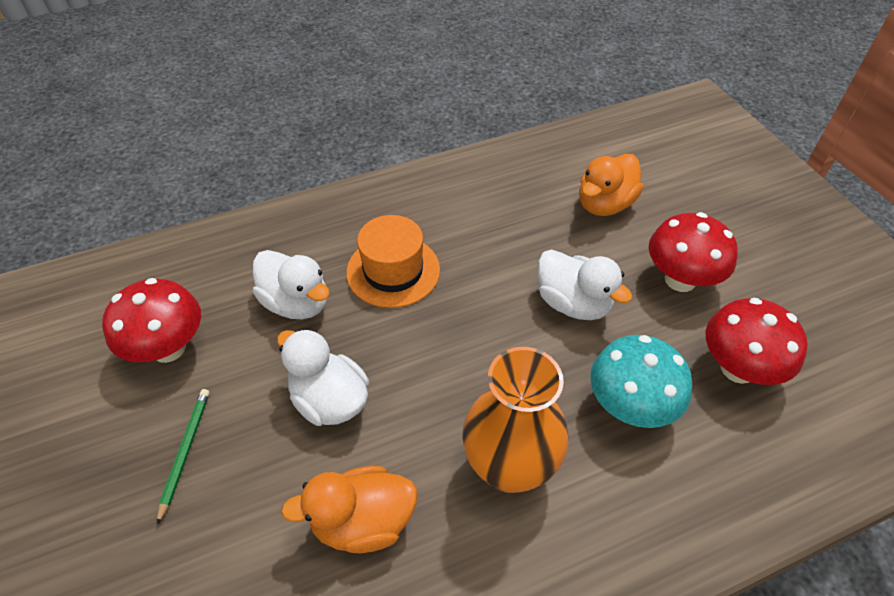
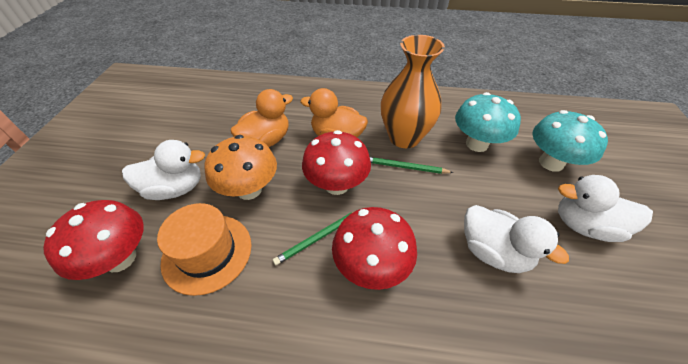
green pencil: [157,389,210,525] = 1 -> [273,211,355,265] [370,157,454,174] = 2
orange mushroom: none = 0 -> [204,135,277,200] = 1
turquoise mushroom: [590,335,692,428] = 1 -> [455,92,521,152] [532,110,608,172] = 2

